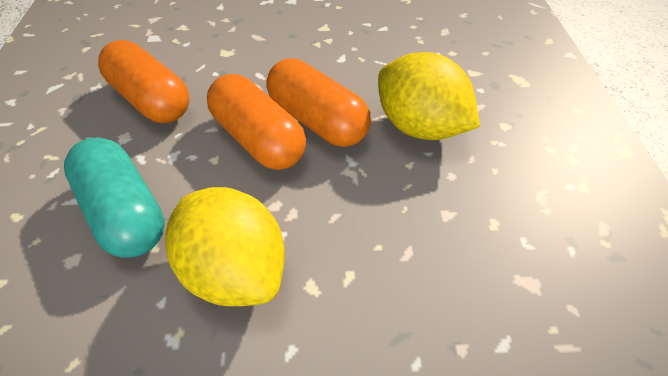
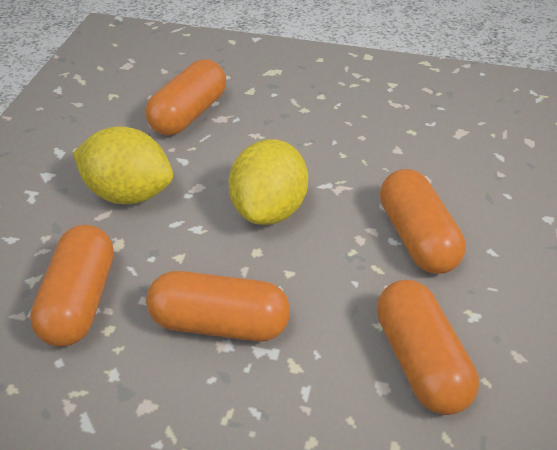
orange capsule: [98,40,190,123] [207,74,306,170] [266,58,371,147] = 3 -> [30,225,113,347] [145,59,226,135] [146,271,290,342] [377,280,479,415] [380,169,466,274] = 5
turquoise capsule: [64,137,165,258] = 1 -> none = 0

